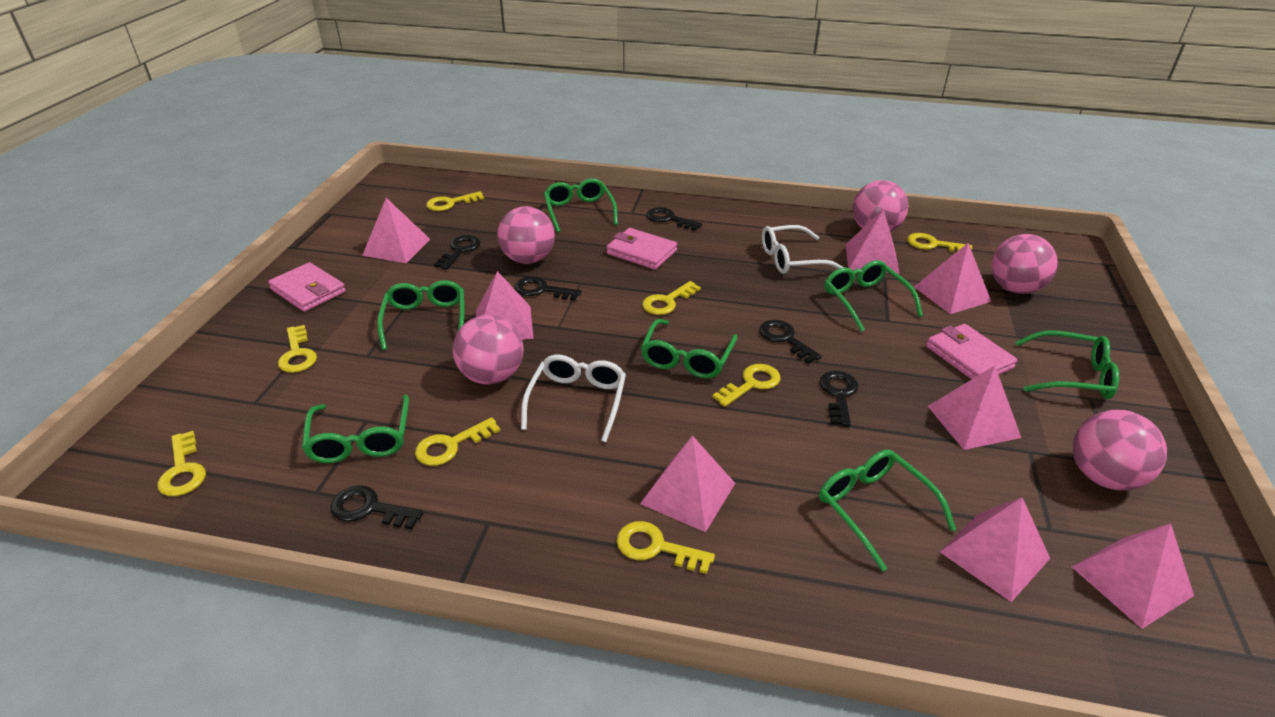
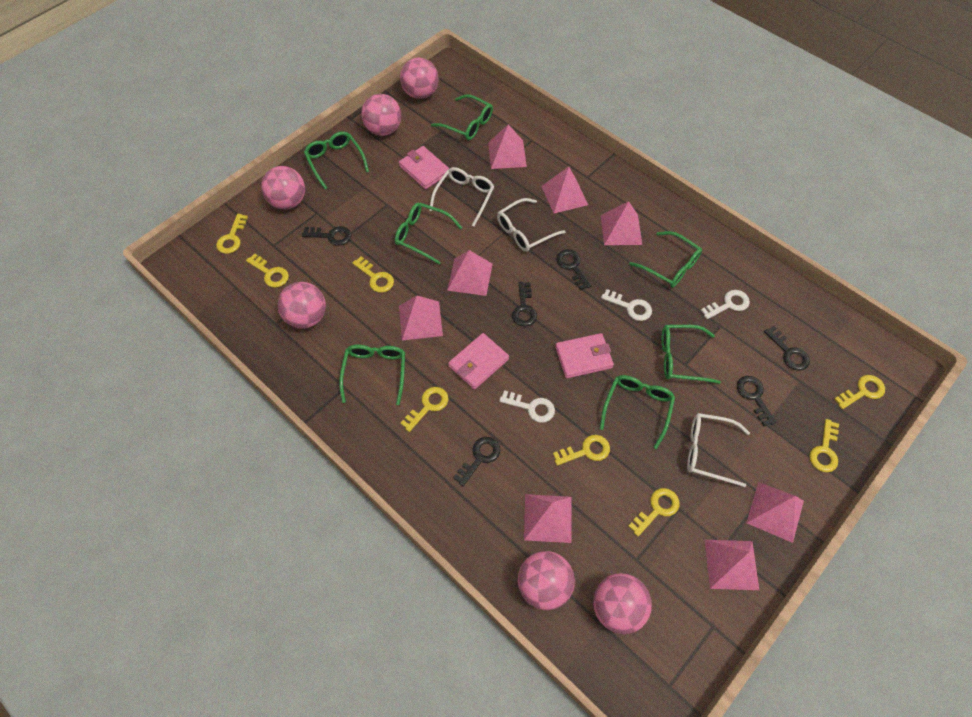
pink ball: [453,315,524,385] [497,206,555,264] [853,180,908,232] [991,234,1058,294] [1073,410,1167,491] = 5 -> [261,166,305,210] [278,282,326,329] [361,94,401,136] [400,58,439,99] [518,551,575,610] [593,573,652,634] = 6
white glasses: [521,355,626,442] [762,225,844,274] = 2 -> [429,167,495,227] [497,198,566,252] [687,413,750,487] = 3
white key: none = 0 -> [499,390,555,423] [601,289,652,321] [701,290,750,319] = 3

